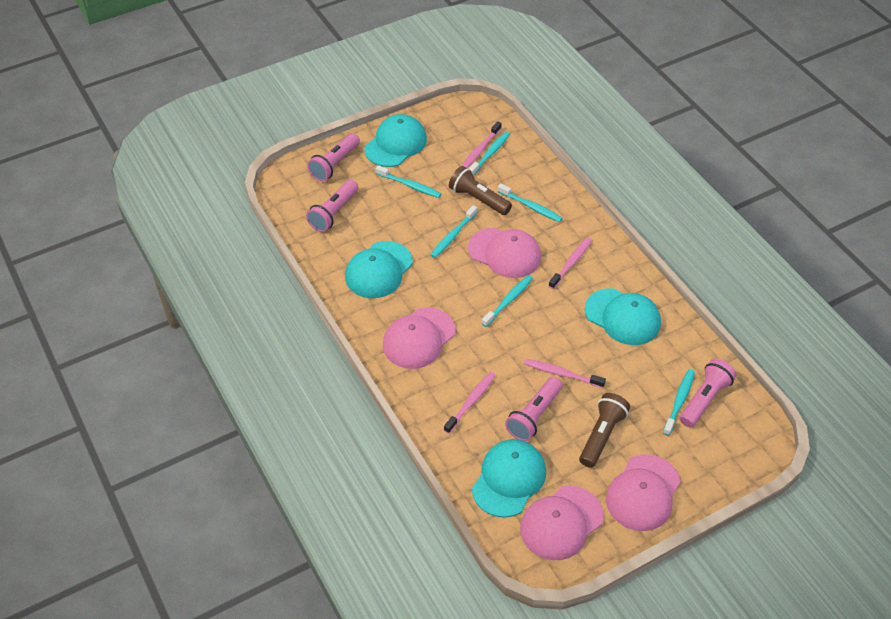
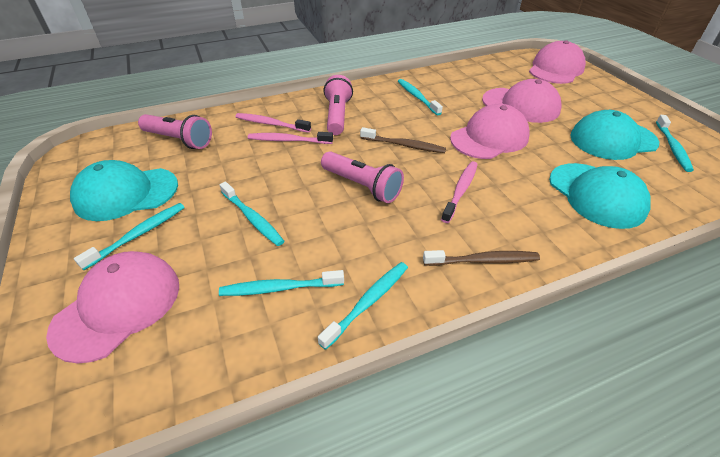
brown flashlight: [449,166,512,215] [579,393,630,468] = 2 -> none = 0
brown toothbrush: none = 0 -> [360,127,446,153] [423,250,540,266] = 2
pink flashlight: [306,180,358,232] [307,133,360,182] [505,377,562,441] [680,359,736,428] = 4 -> [138,114,212,149] [321,151,404,203] [324,75,353,135] = 3
pink toothbrush: [444,372,496,434] [462,121,502,168] [524,359,606,388] [549,237,592,289] = 4 -> [235,113,311,133] [248,132,333,144] [441,161,478,223] = 3
turquoise cap: [345,241,413,298] [364,114,427,167] [472,439,546,518] [585,288,661,345] = 4 -> [70,160,178,221] [549,163,651,229] [570,110,659,160] = 3

